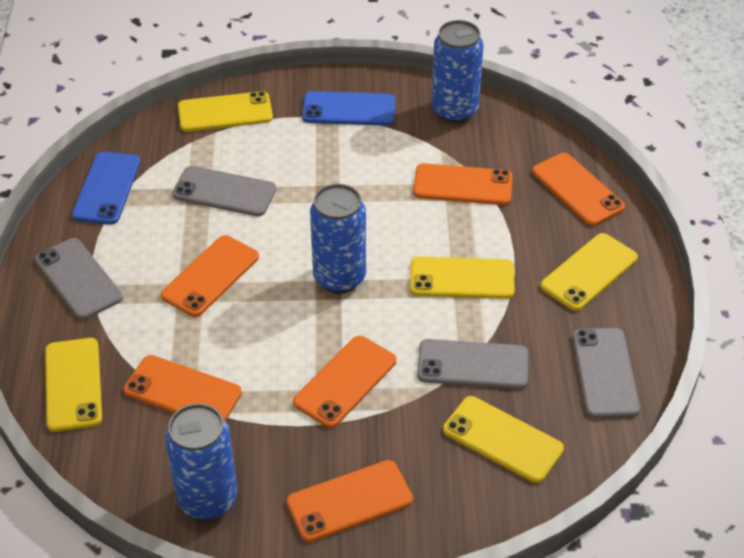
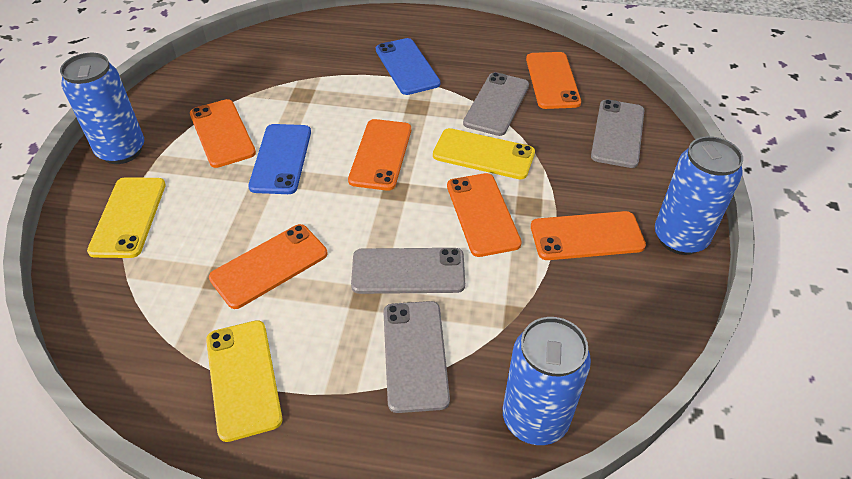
yellow phone: [45,338,102,432] [178,91,273,132] [410,257,515,299] [443,396,564,483] [541,233,638,311] = 5 -> [87,177,166,258] [206,320,282,442] [433,128,535,179] = 3

